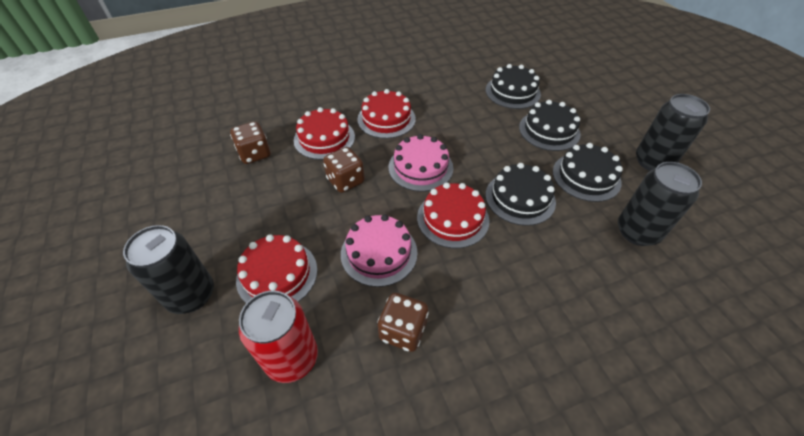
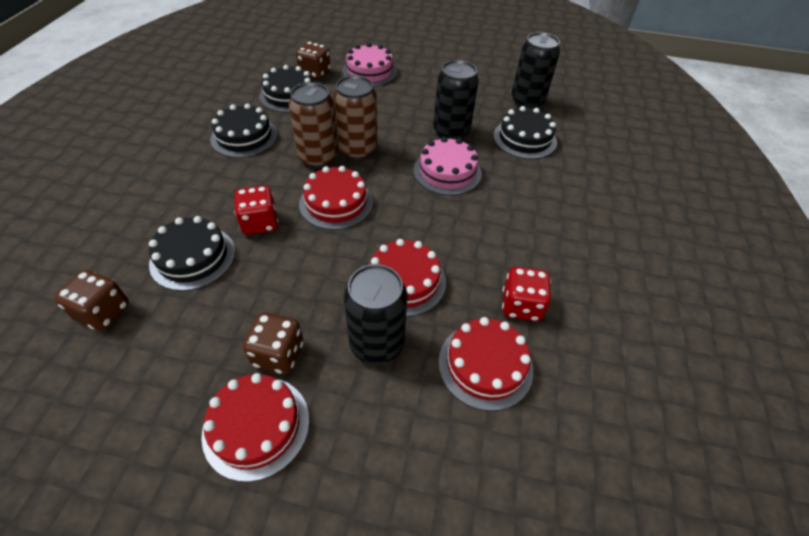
brown can: none = 0 -> [289,82,338,168] [333,76,378,160] = 2
red can: [239,291,318,383] = 1 -> none = 0
red dice: none = 0 -> [234,186,278,235] [502,267,551,321] = 2

